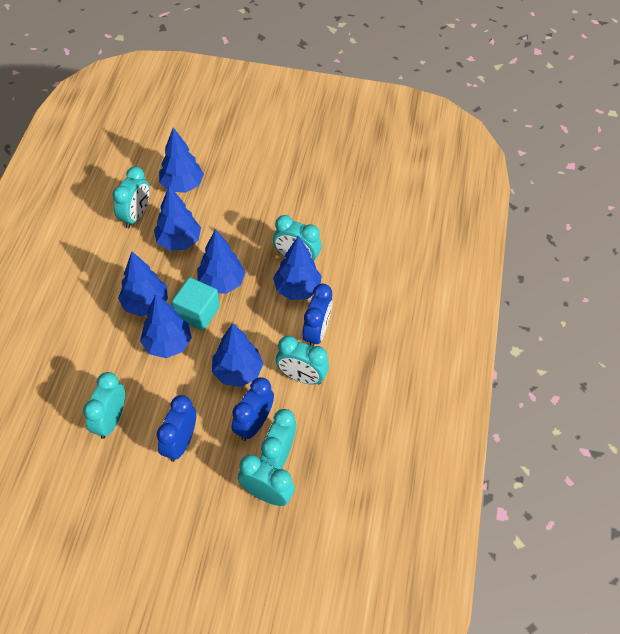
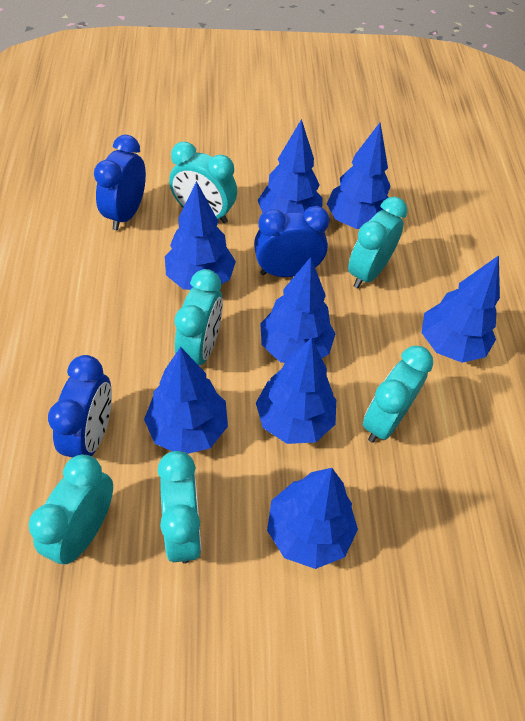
blue tree: [118,252,168,317] [140,294,192,358] [154,186,201,251] [159,127,204,193] [197,229,245,294] [212,323,263,387] [273,236,322,300] = 7 -> [144,347,228,454] [165,181,236,290] [256,338,336,444] [258,119,323,214] [260,257,336,363] [267,468,358,569] [327,123,391,229] [422,255,500,363] = 8
turquoise cube: [172,277,220,331] = 1 -> none = 0

